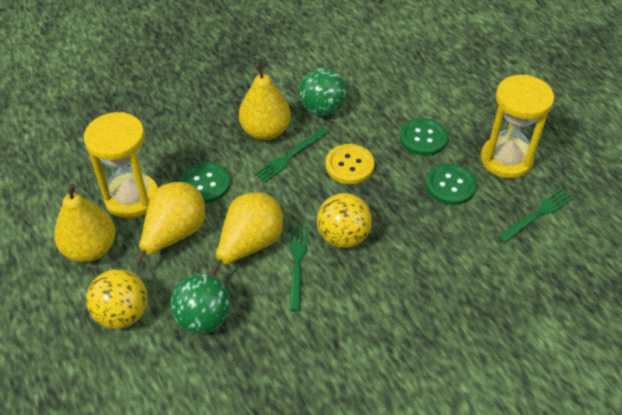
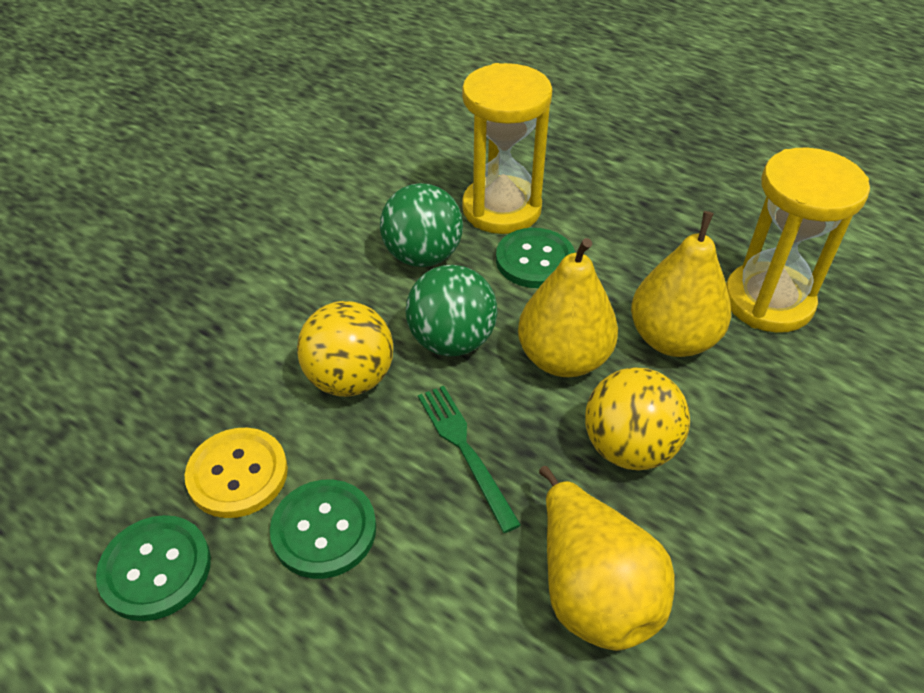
green fork: [255,128,328,183] [289,226,308,312] [498,188,574,243] = 3 -> [418,386,521,533] = 1
yellow pear: [54,184,116,262] [134,182,205,266] [210,192,283,276] [239,64,291,140] = 4 -> [518,238,618,377] [539,466,675,651] [631,211,731,357] = 3

